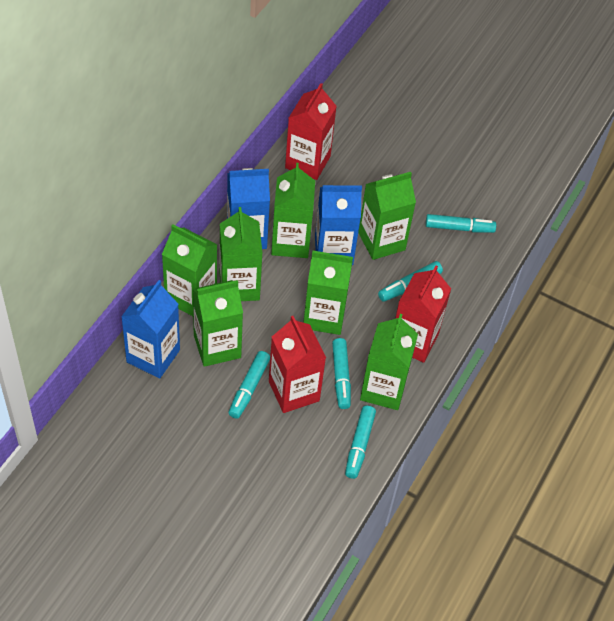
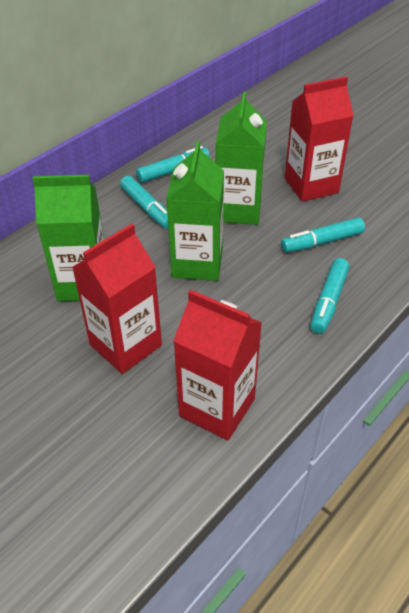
blue carton: [121,280,180,379] [227,168,270,249] [315,185,362,265] = 3 -> none = 0
green carton: [162,224,217,316] [193,280,243,367] [219,207,263,301] [271,163,315,258] [303,251,353,335] [358,172,416,260] [360,314,418,410] = 7 -> [32,175,104,302] [166,141,224,281] [216,92,267,225] = 3
turquoise marker: [228,351,270,419] [332,338,351,409] [345,406,376,479] [378,261,443,302] [426,214,496,233] = 5 -> [120,176,168,229] [136,146,210,183] [281,217,365,253] [310,258,349,334] = 4

